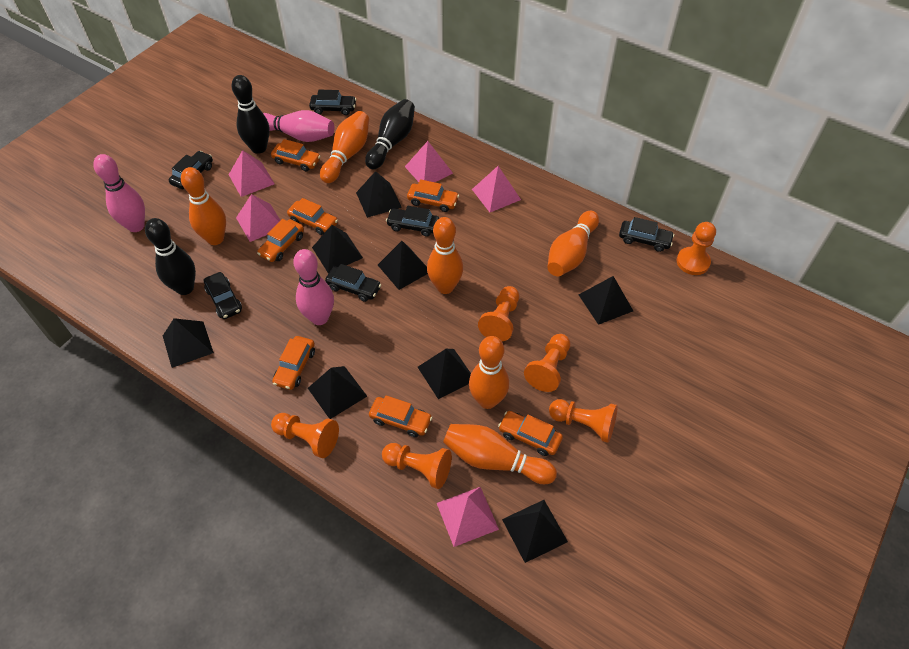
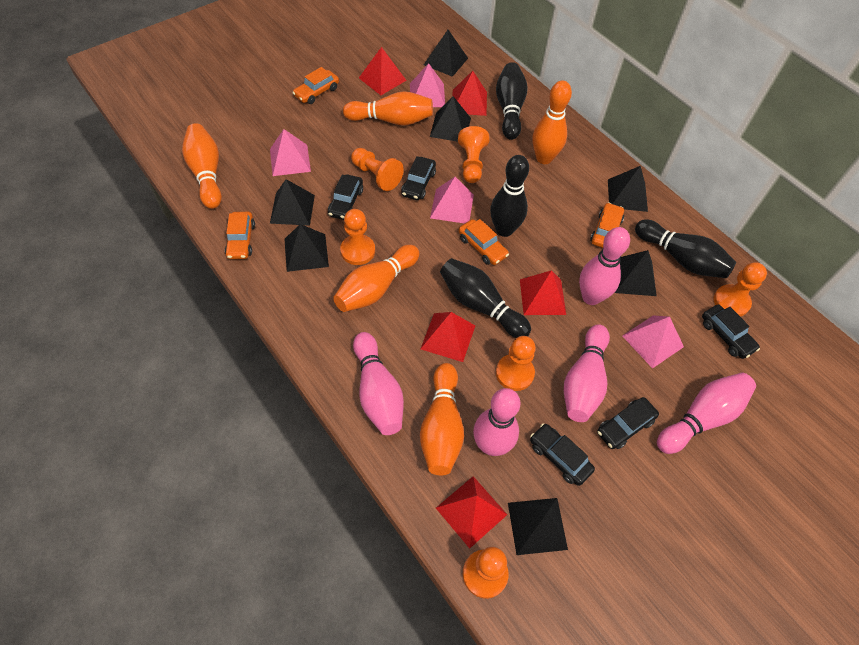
black bowling pin: [145,218,196,295] [232,75,270,154] [365,99,415,169] = 3 -> [440,258,531,338] [490,155,529,237] [496,62,528,140] [635,220,736,278] = 4
black car: [169,151,213,189] [204,272,242,319] [309,90,356,115] [325,264,381,302] [386,206,439,237] [619,217,674,252] = 6 -> [328,174,363,220] [401,156,436,200] [530,423,595,486] [597,397,659,449] [702,305,760,359] = 5
black pyramid: [163,318,214,368] [308,366,367,419] [312,225,363,273] [356,171,402,218] [378,241,428,290] [418,349,471,399] [502,500,568,563] [579,276,633,325] = 8 -> [270,179,315,226] [284,224,329,272] [424,30,468,77] [430,96,471,142] [508,498,568,555] [608,166,648,212] [615,250,657,296] = 7
orange bowling pin: [181,167,226,245] [320,111,369,183] [427,217,463,294] [443,424,557,484] [469,336,509,409] [547,211,599,276] = 6 -> [182,123,222,209] [333,245,419,312] [343,91,433,126] [420,363,464,475] [533,80,572,164] = 5
orange car: [257,219,304,262] [271,139,320,171] [272,336,315,390] [287,198,338,235] [369,395,433,437] [407,179,459,212] [498,411,563,456] = 7 -> [225,212,255,259] [292,67,339,104] [459,219,509,265] [590,202,624,248] = 4
pink bowling pin: [93,154,145,232] [263,110,335,142] [293,249,334,325] = 3 -> [353,332,404,435] [473,388,520,456] [564,324,610,422] [579,227,630,305] [657,373,756,454] = 5
pink pyramid: [229,150,275,197] [236,194,281,242] [405,141,453,182] [437,487,499,547] [472,166,521,212] = 5 -> [270,129,311,176] [410,63,445,107] [430,177,474,224] [622,315,684,368] = 4
red pyramid: none = 0 -> [359,47,407,95] [421,312,475,362] [436,476,507,549] [452,71,487,116] [520,270,566,315] = 5

